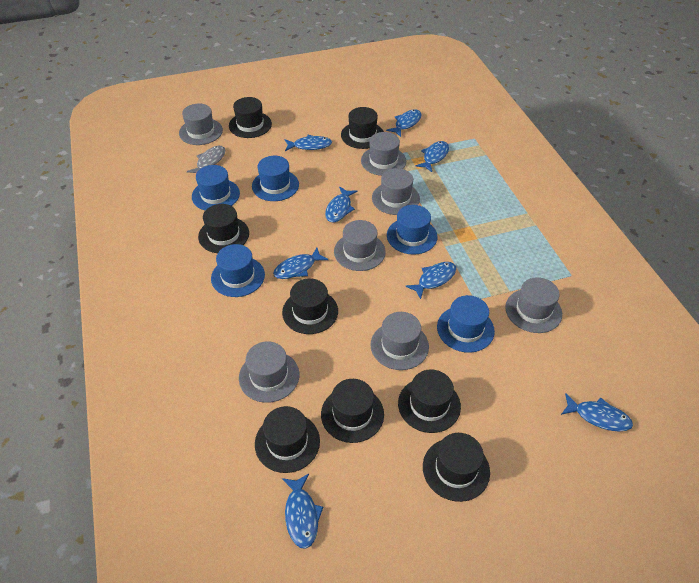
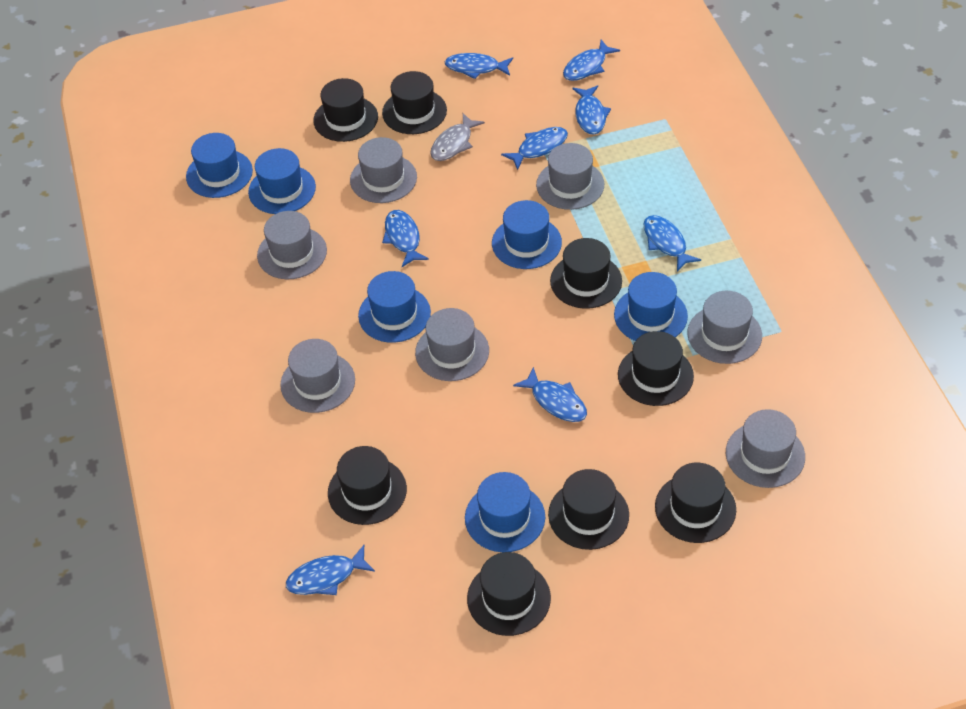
blue hat: [192,165,240,210] [211,244,265,297] [252,156,299,201] [387,205,437,255] [437,295,495,353] = 5 -> [186,133,253,198] [248,148,316,214] [358,271,431,343] [465,472,545,552] [492,200,562,269] [614,272,688,341] = 6

